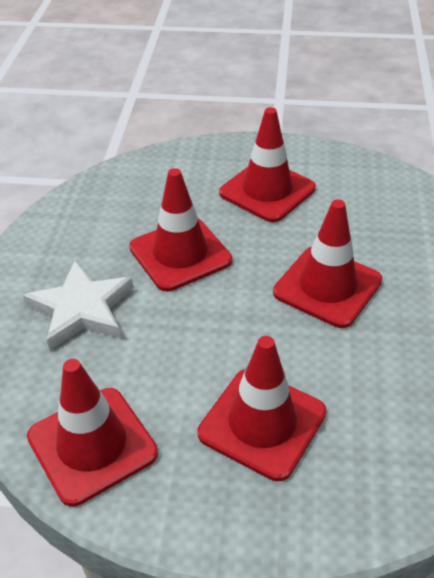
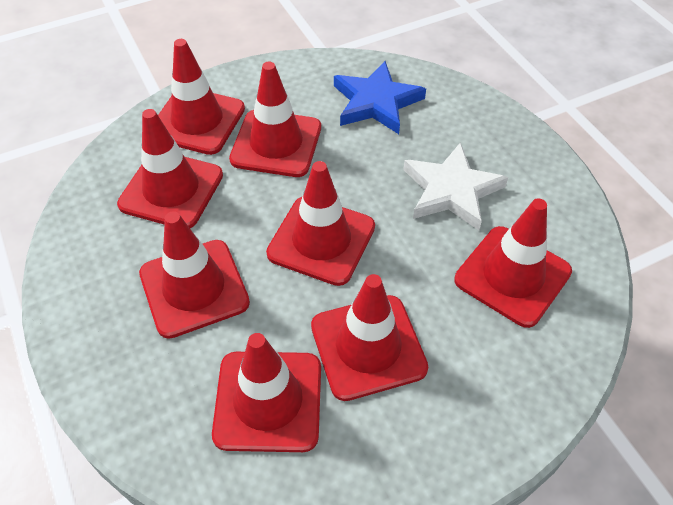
blue star: none = 0 -> [334,61,426,134] = 1
red traffic cone: [27,359,158,507] [129,168,232,291] [198,336,326,481] [219,107,316,222] [273,199,382,328] = 5 -> [117,109,223,228] [139,211,250,339] [158,39,245,155] [212,333,321,452] [229,62,321,177] [266,161,375,286] [311,274,428,401] [454,198,572,328] = 8

